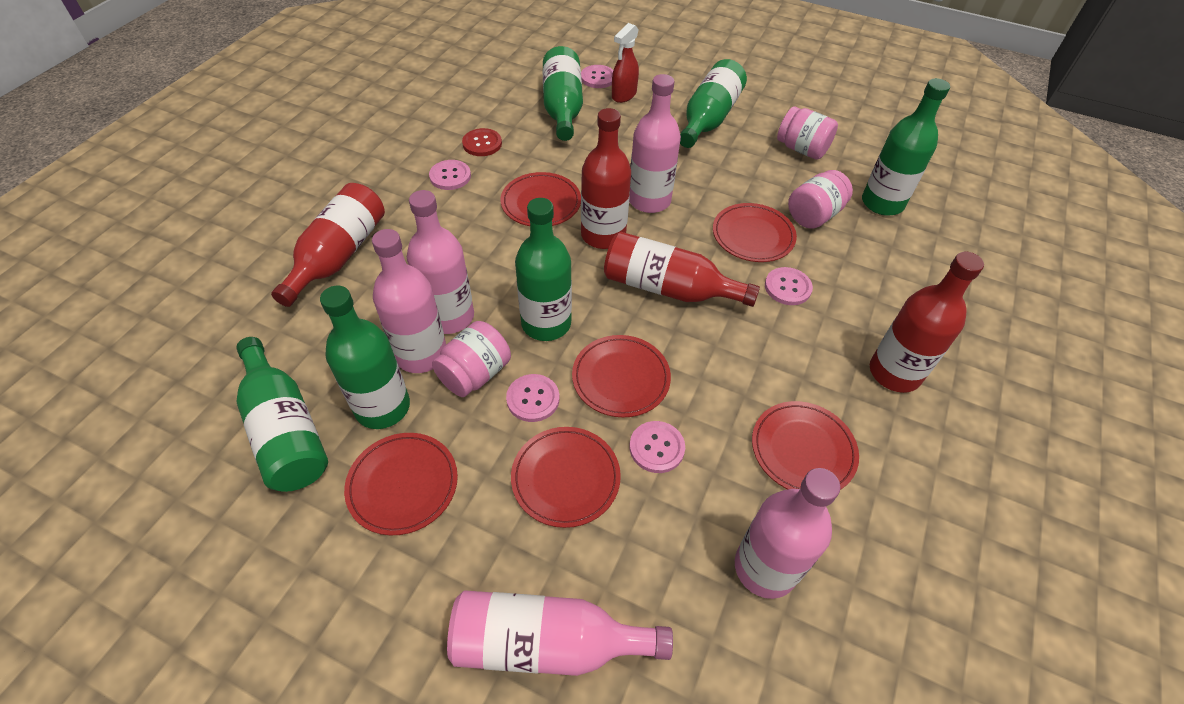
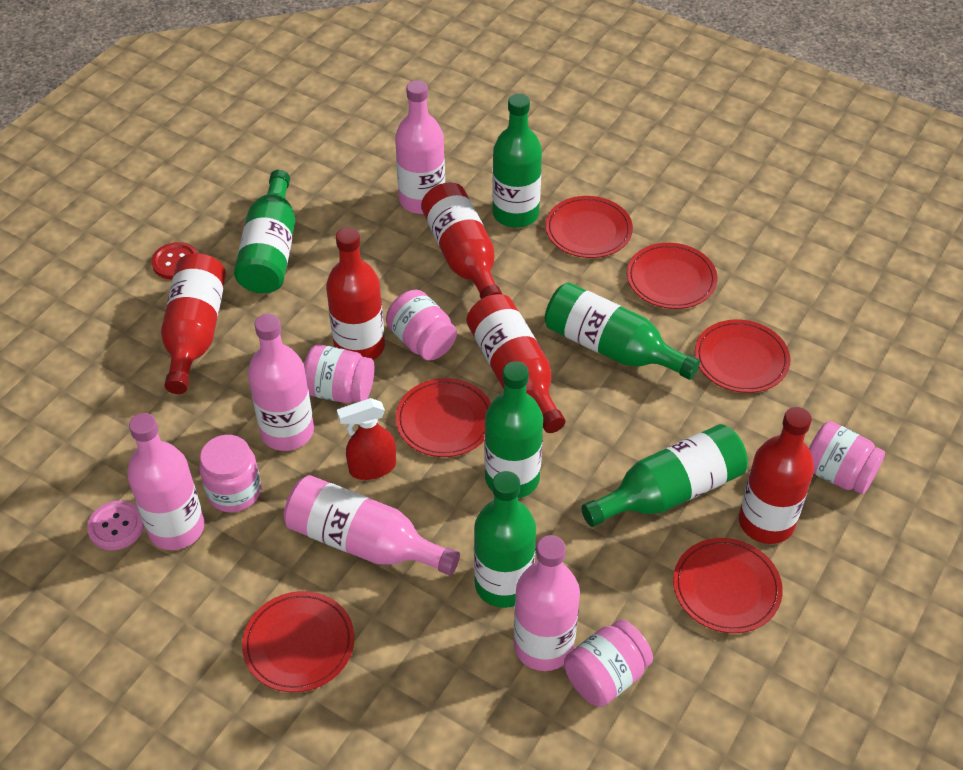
pink button: [429,160,471,190] [506,374,560,422] [581,65,613,88] [629,421,685,473] [765,267,813,305] = 5 -> [87,500,144,550] = 1
pink jar: [432,321,511,397] [777,107,838,160] [788,170,853,229] = 3 -> [199,435,261,512] [304,344,375,403] [386,290,457,361] [564,620,653,707] [809,421,885,494] = 5
red bottle: [271,183,385,307] [581,108,631,249] [604,232,760,307] [870,252,984,393] = 4 -> [161,253,226,394] [326,227,385,360] [421,182,502,299] [466,294,565,433] [739,407,814,544] = 5

